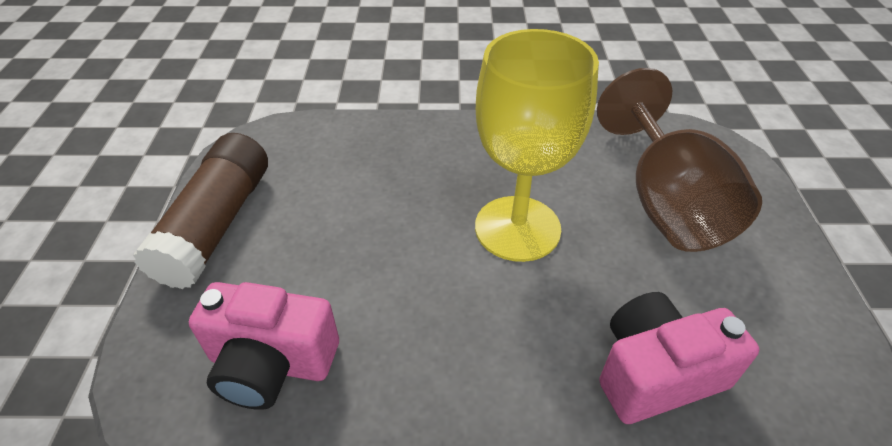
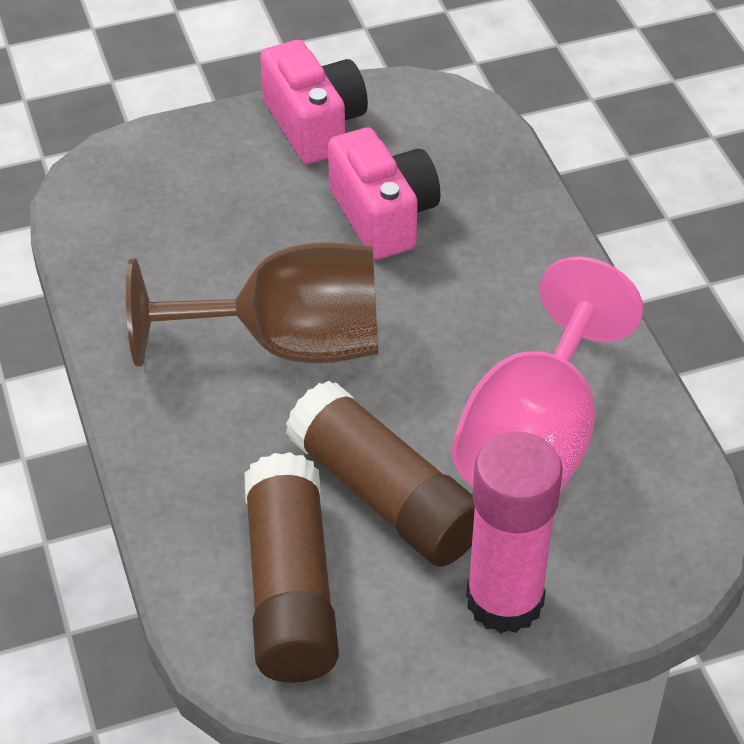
brown glue stick: [133,133,268,289] = 1 -> [244,452,339,683] [286,380,475,566] = 2
pink glue stick: none = 0 -> [466,432,563,633] = 1
pink goblet: none = 0 -> [451,256,643,492] = 1
yellow goblet: [475,29,599,262] = 1 -> none = 0

